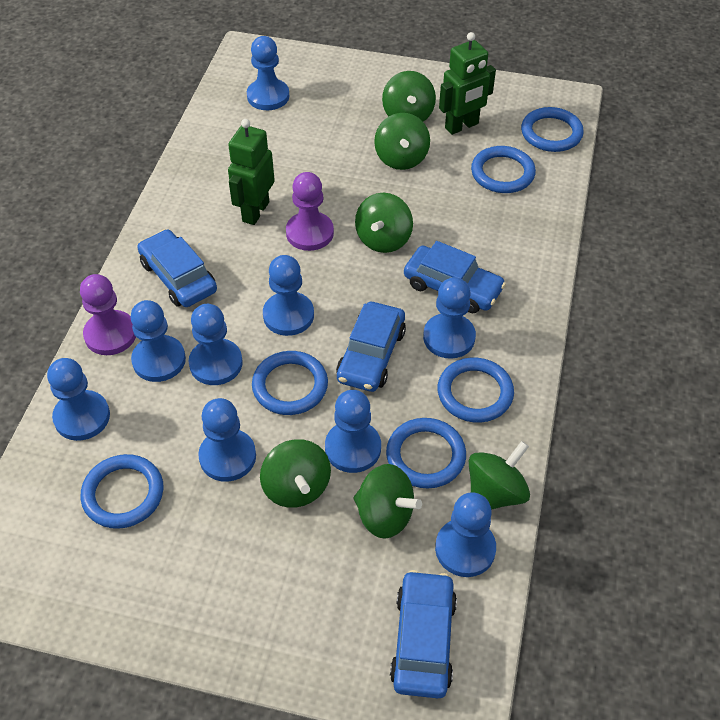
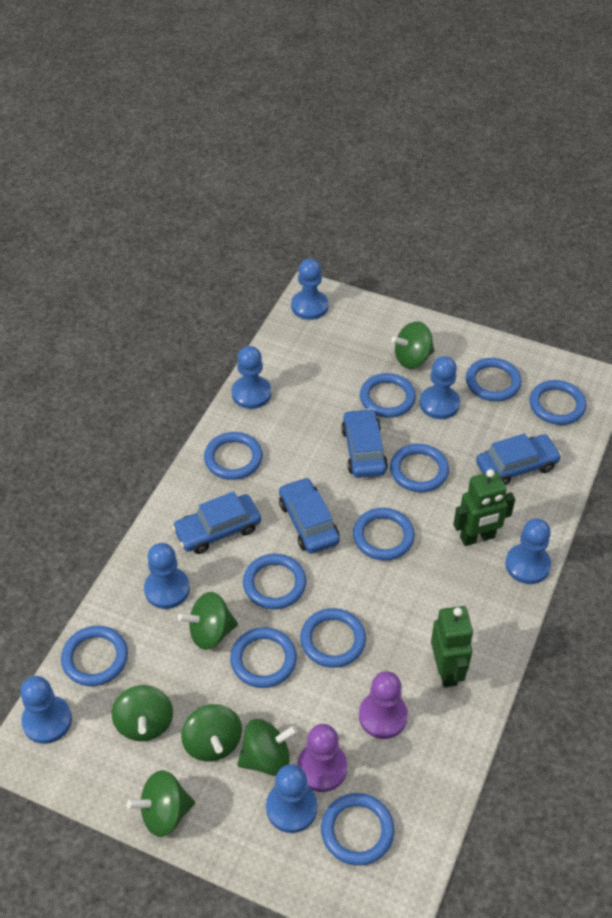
blue pawn: [47,358,110,441] [130,300,186,382] [188,304,243,385] [198,398,256,482] [247,36,289,110] [263,255,314,336] [325,390,381,473] [423,277,476,359] [435,492,496,577] = 9 -> [20,676,72,744] [144,543,190,609] [231,346,271,409] [266,764,317,833] [291,259,328,320] [420,356,460,419] [505,519,551,584] = 7
blue ring: [80,454,163,529] [252,351,328,415] [386,418,466,488] [437,358,514,423] [471,146,536,193] [521,107,584,152] = 6 -> [61,626,128,686] [204,432,263,480] [230,627,297,688] [243,554,306,609] [300,608,366,668] [321,793,394,866] [353,508,415,560] [360,373,416,418] [390,444,449,492] [466,358,522,401] [529,380,587,425] = 11

